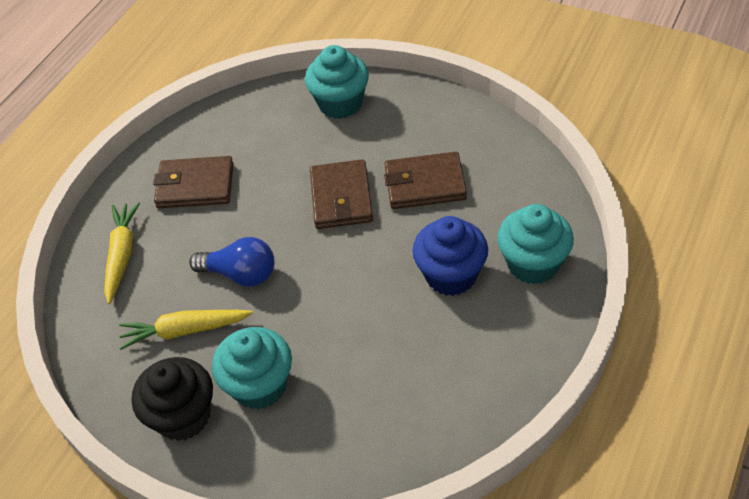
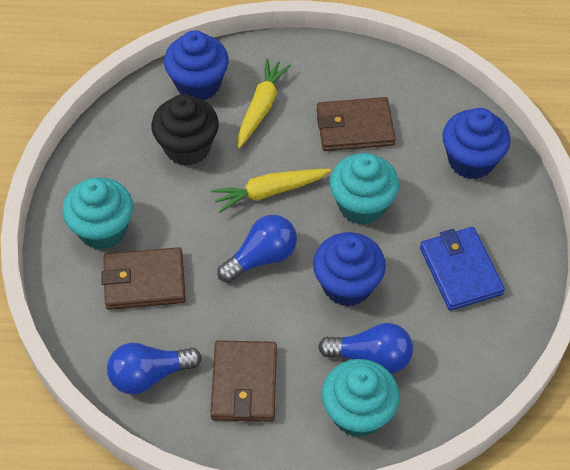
blue cupcake: [412,216,488,296] = 1 -> [164,30,229,100] [313,232,386,307] [442,108,511,179] = 3
blue light bulb: [189,237,275,287] = 1 -> [107,343,201,395] [217,215,297,283] [318,323,413,374] = 3
blue wallet: none = 0 -> [420,227,505,311] = 1

